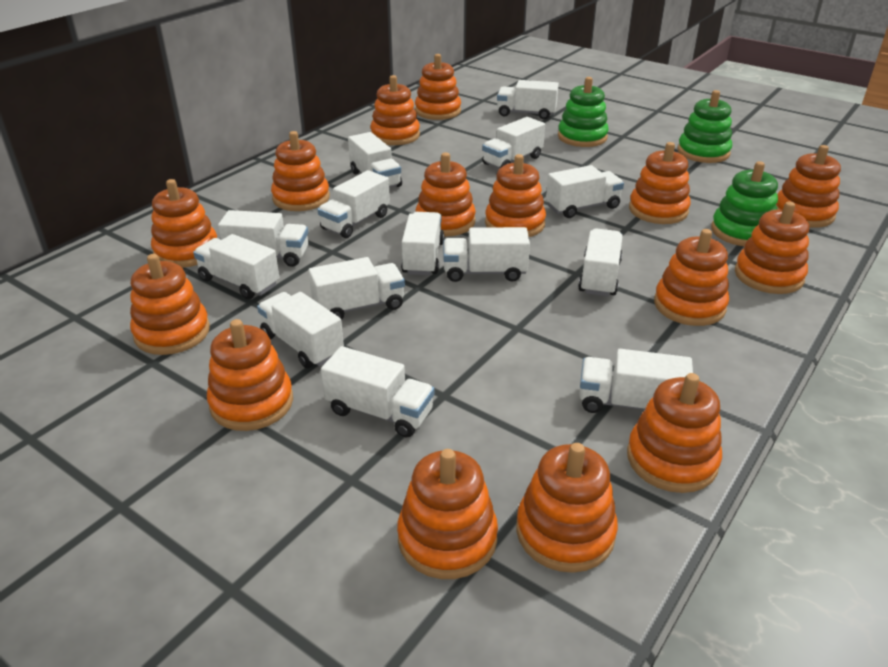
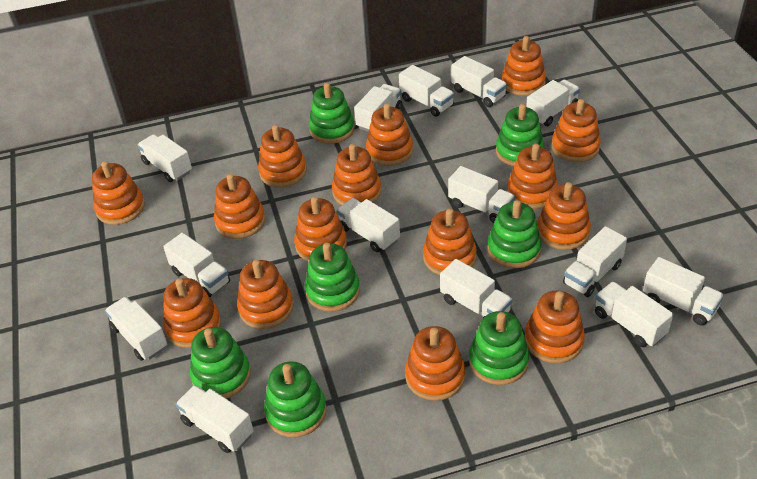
green stacking toy: [558,77,609,147] [678,90,732,163] [711,161,778,246] = 3 -> [190,327,251,399] [264,361,327,437] [305,243,360,312] [309,83,355,144] [469,311,529,385] [487,200,542,268] [496,104,544,166] = 7

